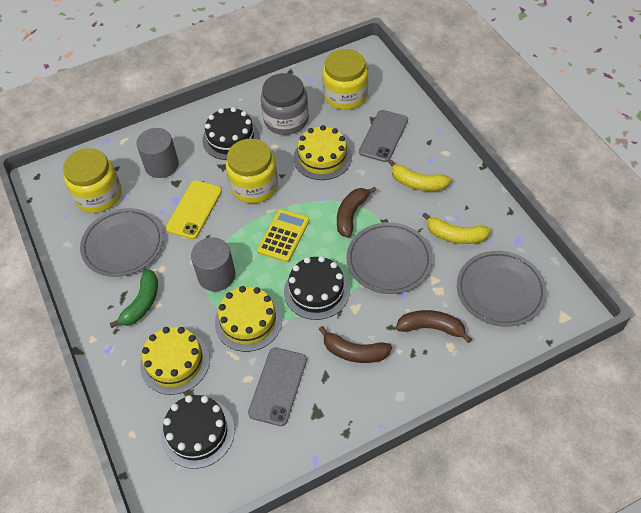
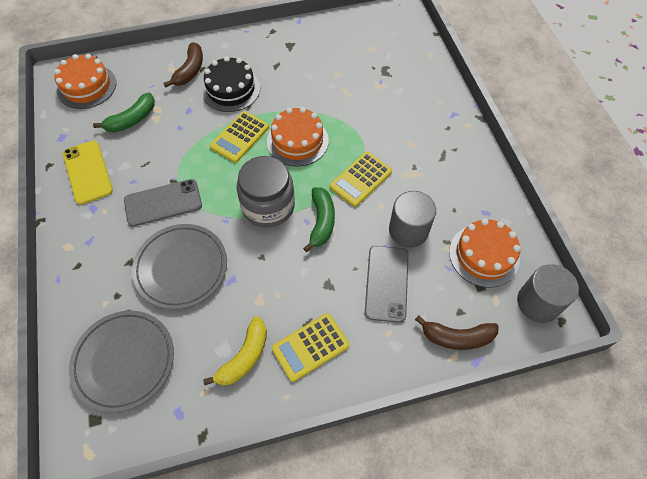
black cake: [161,395,235,469] [202,107,259,160] [284,256,350,320] = 3 -> [202,56,260,112] = 1
brown banana: [319,326,392,363] [337,187,377,238] [396,310,472,343] = 3 -> [163,42,203,88] [415,315,498,350] = 2
green banana: [110,269,158,328] = 1 -> [93,92,155,132] [303,187,335,252] = 2
grey plate: [80,208,163,277] [346,222,432,294] [457,251,547,327] = 3 -> [69,311,174,412] [132,224,227,309] = 2
orange cake: none = 0 -> [54,54,116,109] [267,107,329,167] [449,219,521,287] = 3
yellow banana: [388,159,451,191] [422,212,491,244] = 2 -> [203,316,267,386] = 1
yellow cake: [140,327,210,395] [215,286,282,352] [293,125,352,180] = 3 -> none = 0
yellow calculator: [257,209,310,262] = 1 -> [210,111,269,163] [272,313,349,382] [330,152,392,207] = 3
yellow jar: [63,148,122,213] [226,139,278,203] [322,49,368,110] = 3 -> none = 0

